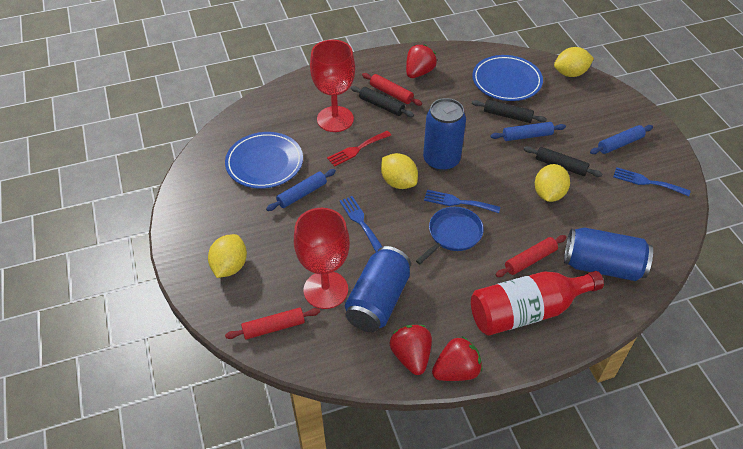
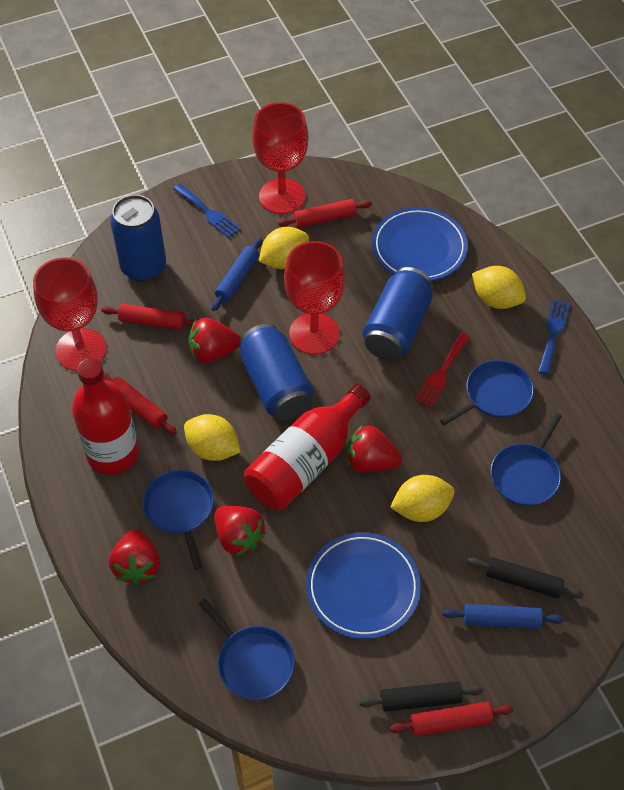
black rolling pin: [351,86,414,117] [472,99,547,123] [524,146,602,177] = 3 -> [359,681,483,712] [467,557,584,598] = 2
blue fork: [339,196,382,252] [424,190,500,213] [613,167,691,196] = 3 -> [173,184,241,238] [538,299,570,375] = 2
blue pan: [416,207,484,264] = 1 -> [143,470,214,570] [199,599,295,700] [440,360,534,425] [491,413,562,506] = 4
blue rolling pin: [266,169,336,211] [490,122,566,141] [590,125,653,154] = 3 -> [211,238,262,311] [442,604,564,629] = 2
red bottle: [471,271,604,336] = 1 -> [72,358,139,475] [244,384,371,510] = 2
red goblet: [294,208,350,309] [310,40,355,132] = 2 -> [33,257,107,371] [252,102,308,214] [284,241,345,355] = 3
red rolling pin: [225,308,320,340] [362,73,422,106] [495,235,566,277] = 3 -> [101,304,198,330] [103,372,177,435] [278,199,372,228] [389,702,514,736] = 4
red strawberry: [390,325,432,375] [406,44,437,78] [432,336,482,381] = 3 -> [109,529,160,585] [189,318,241,363] [214,506,266,556] [347,425,402,473] = 4

